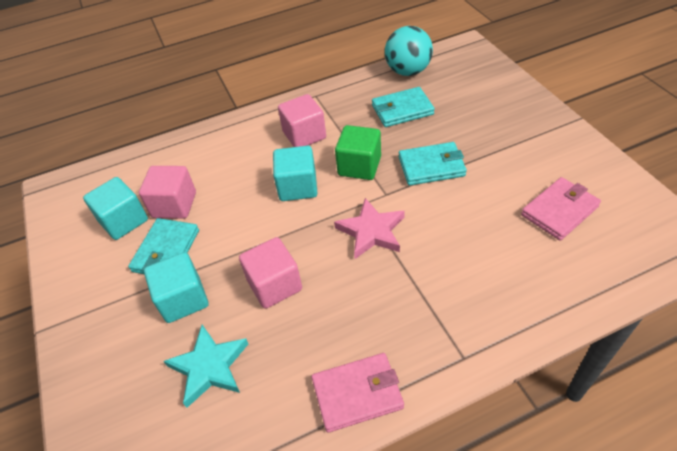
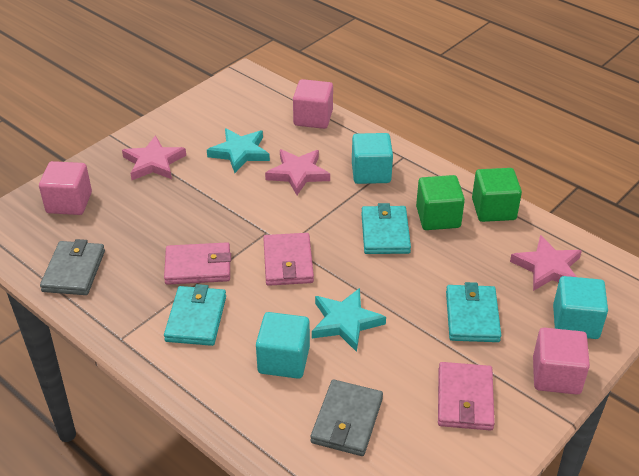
green cube: [335,125,381,180] = 1 -> [416,175,465,230] [472,168,522,222] = 2
grey wallet: none = 0 -> [40,239,105,295] [310,379,383,456] = 2
pink star: [334,198,405,259] = 1 -> [122,135,186,180] [265,149,330,195] [510,235,582,291] = 3
pink wallet: [311,353,404,433] [521,177,601,241] = 2 -> [164,242,231,285] [263,233,314,286] [438,362,495,431] = 3
turquoise ball: [385,26,433,76] = 1 -> none = 0
turquoise star: [163,325,248,408] = 1 -> [207,128,270,173] [312,288,386,352] = 2

